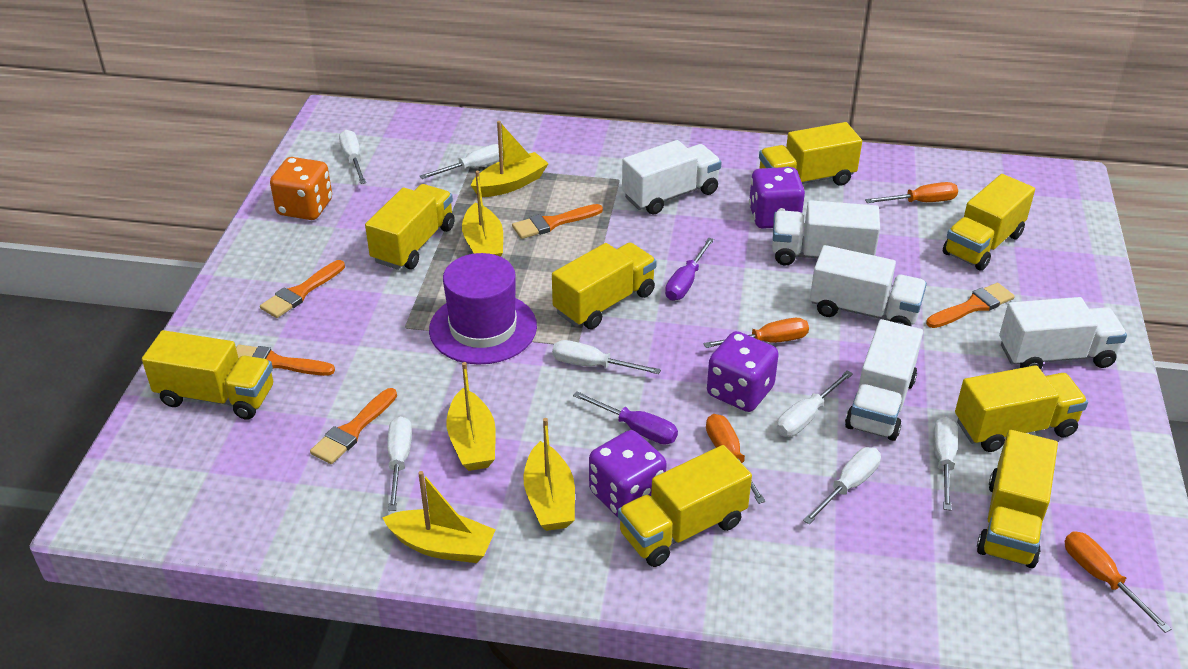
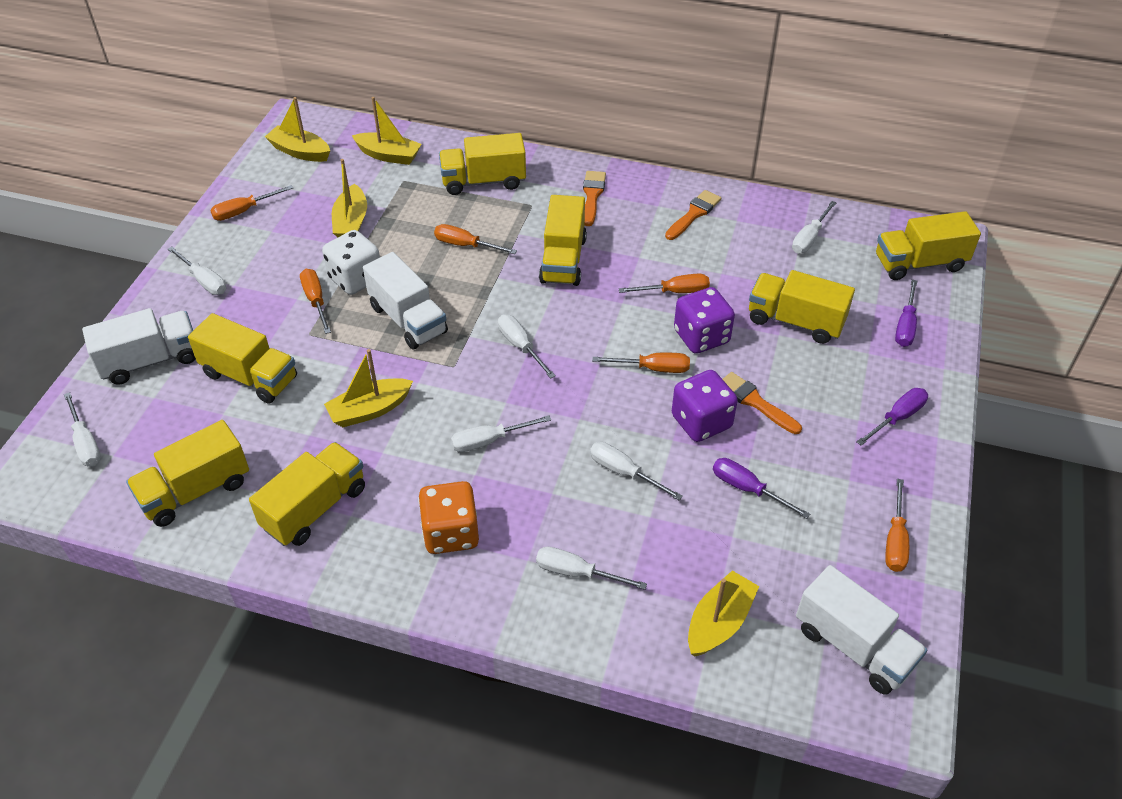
orange brush: [236,345,335,376] [260,260,345,318] [310,388,397,464] [512,204,603,239] [926,283,1015,328] = 5 -> [583,171,606,226] [665,190,721,240] [723,372,802,434] = 3
orange screwdriver: [704,318,809,348] [706,414,766,504] [865,182,958,203] [1064,531,1171,633] = 4 -> [210,185,293,221] [300,269,331,334] [434,224,517,254] [592,353,690,373] [619,274,710,293] [885,479,909,572] = 6
purple dice: [589,430,667,517] [707,331,779,412] [749,167,805,229] = 3 -> [672,370,738,442] [674,287,735,354] = 2
purple hat: [429,253,537,365] = 1 -> none = 0
purple screwdriver: [573,391,678,445] [665,238,714,301] = 2 -> [713,458,810,519] [856,388,928,446] [895,280,917,347] = 3
white dice: none = 0 -> [322,230,380,295] = 1
white truck: [622,140,722,215] [772,200,880,266] [810,245,927,326] [845,319,923,441] [999,297,1127,369] = 5 -> [82,308,196,385] [363,252,448,349] [796,565,927,694] = 3
yellow truck: [142,330,273,419] [365,184,455,270] [552,243,657,329] [618,445,752,567] [759,122,862,186] [943,174,1035,271] [955,365,1088,452] [977,430,1058,568] = 8 -> [126,420,249,527] [188,313,297,404] [249,442,365,546] [439,133,526,195] [539,195,587,286] [749,270,855,344] [876,211,981,280] = 7

